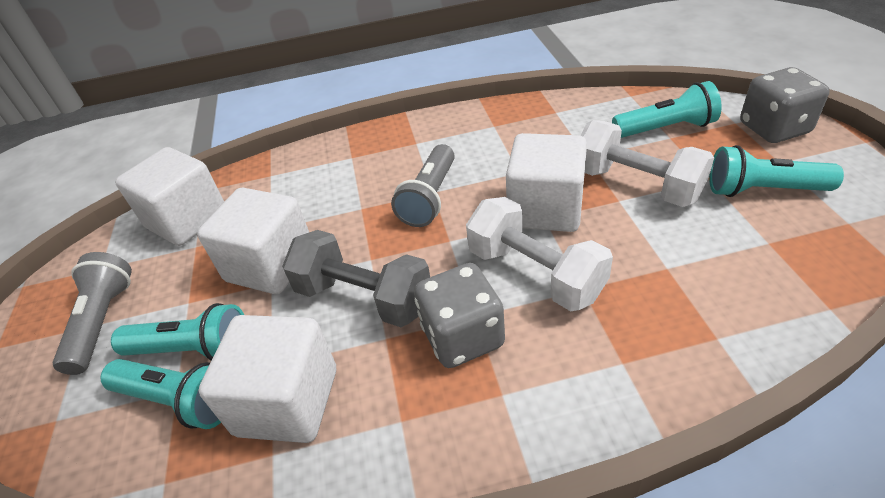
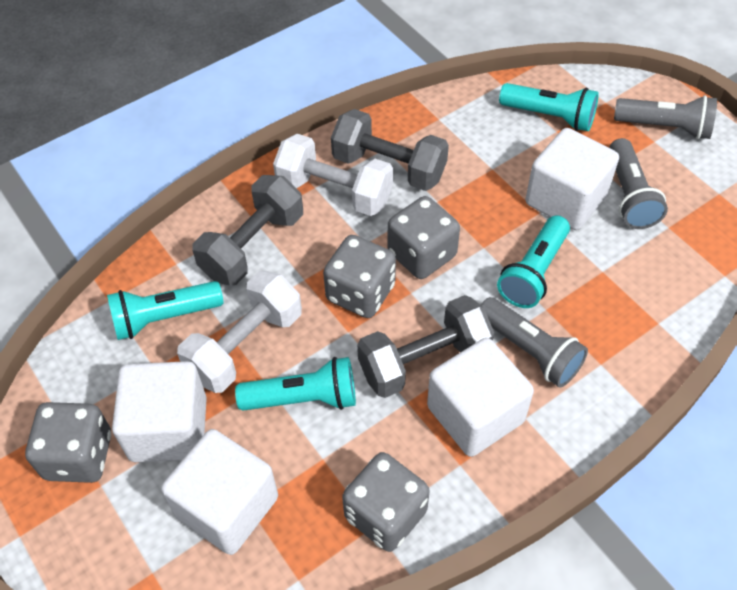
grey dice: [414,263,505,368] [740,67,830,143] = 2 -> [25,402,111,483] [323,235,396,318] [342,452,429,552] [388,196,460,279] = 4
grey dumbbell: [282,230,430,327] = 1 -> [192,175,303,285] [331,109,449,191] [357,295,494,398] = 3
grey flashlight: [53,252,132,375] [391,144,455,227] = 2 -> [481,297,588,387] [609,138,668,229] [614,95,717,140] = 3

